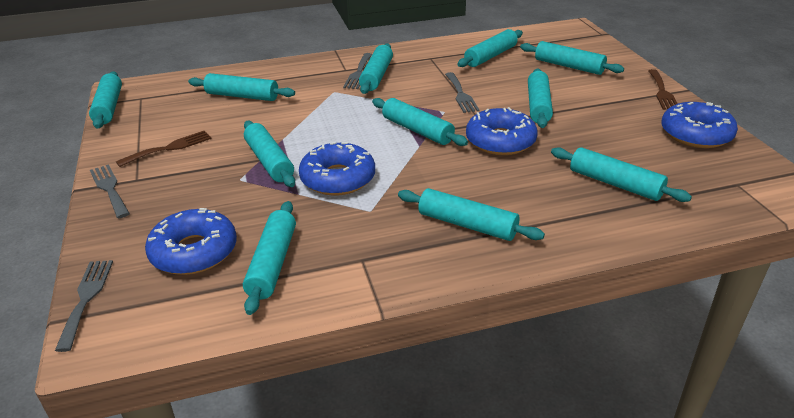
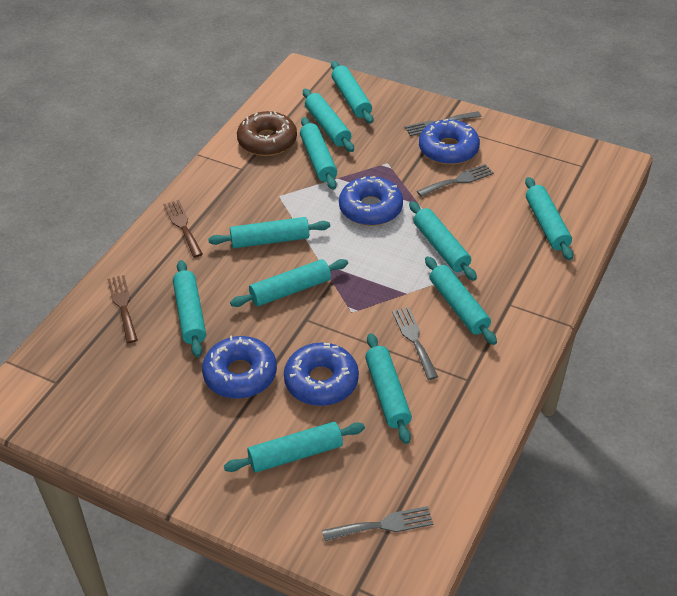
brown donut: none = 0 -> [237,111,297,156] = 1

